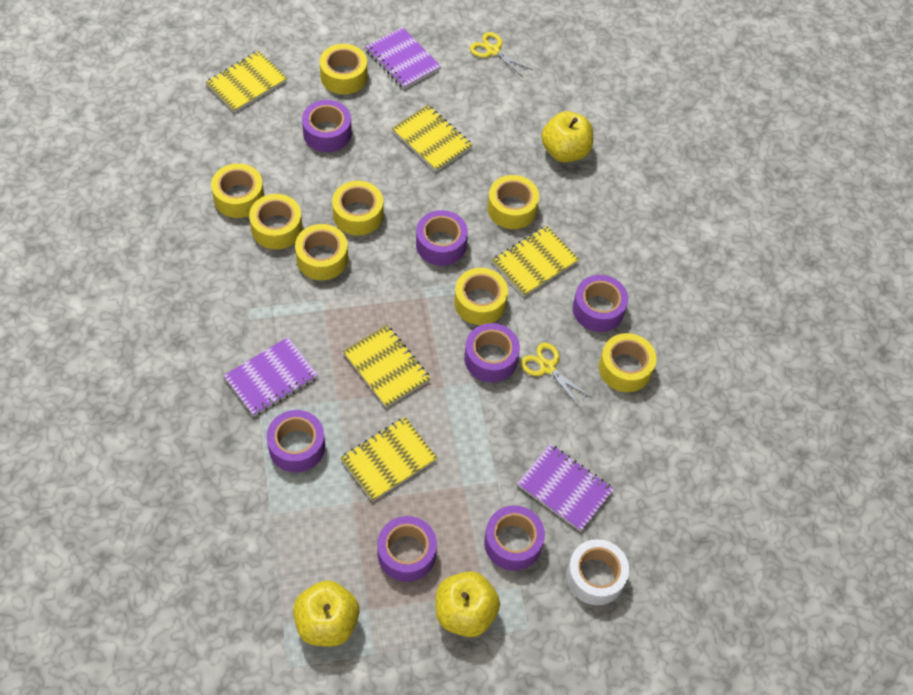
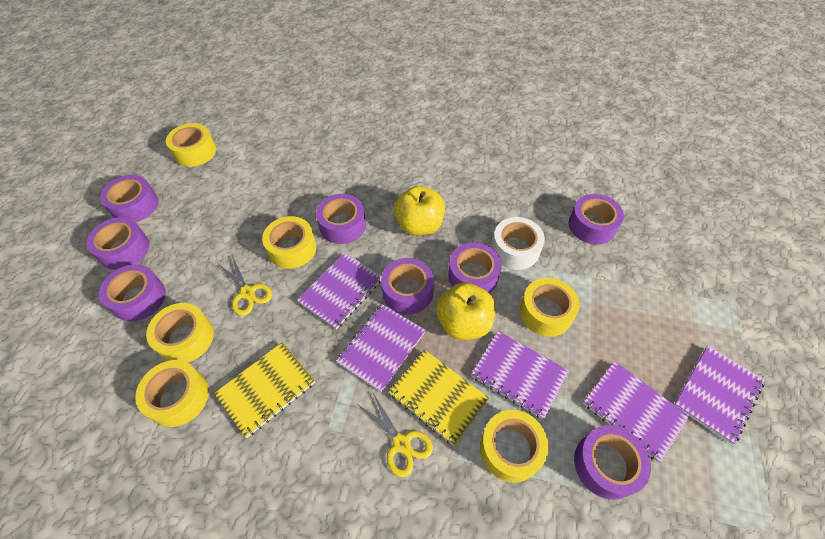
purple notebook: [224,337,318,416] [366,27,441,89] [517,444,614,531] = 3 -> [297,252,381,329] [336,304,426,393] [471,331,569,420] [583,361,689,462] [674,345,765,444] = 5
purple tape: [267,410,325,472] [302,100,352,152] [377,516,437,582] [416,210,468,266] [464,323,520,382] [484,505,545,571] [573,275,628,332] = 7 -> [86,217,149,270] [99,264,166,322] [100,175,158,222] [316,194,366,244] [381,258,434,315] [448,242,502,293] [569,194,624,244] [574,425,651,500] = 8
yellow apple: [293,580,359,647] [436,571,500,637] [541,111,593,162] = 3 -> [394,186,445,236] [436,282,495,340] = 2
yellow notebook: [205,51,287,113] [340,417,437,502] [343,325,431,408] [392,105,472,172] [492,226,579,297] = 5 -> [214,342,315,438] [389,350,489,446] = 2
yellow tape: [211,163,264,218] [249,194,303,249] [295,224,348,280] [320,44,368,94] [332,181,383,236] [454,268,508,325] [487,175,539,229] [599,333,656,392] = 8 -> [135,360,209,427] [146,303,214,363] [166,123,216,167] [262,216,316,269] [480,410,549,483] [520,278,580,337] = 6

